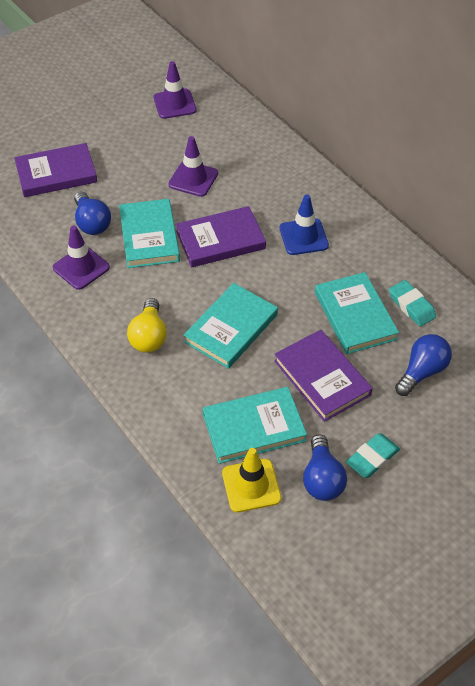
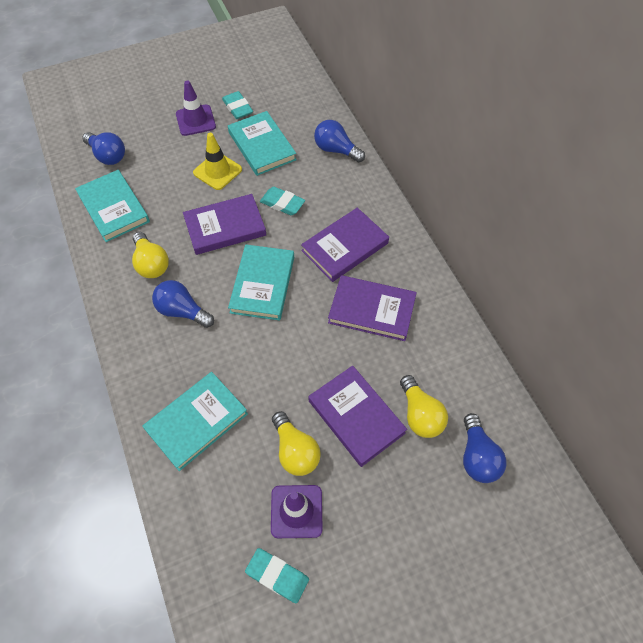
blue light bulb: [74,191,111,235] [303,434,347,501] [395,334,452,396] = 3 -> [82,132,125,165] [152,280,214,328] [314,120,365,163] [463,413,507,483] = 4
blue traffic cone: [279,195,329,255] = 1 -> none = 0
purple book: [14,143,97,197] [176,206,266,267] [274,330,373,422] = 3 -> [183,194,266,255] [301,208,389,282] [308,366,407,467] [328,275,417,341] = 4
purple traffic cone: [52,226,110,290] [153,61,197,119] [168,136,218,197] = 3 -> [176,81,216,136] [271,485,323,538] = 2
turquoise eraser: [346,433,400,478] [389,280,436,327] = 2 -> [222,91,253,119] [245,548,309,603] [260,187,305,215] = 3
yellow light bulb: [127,298,167,353] = 1 -> [132,232,169,278] [272,411,321,476] [400,375,448,438] = 3

